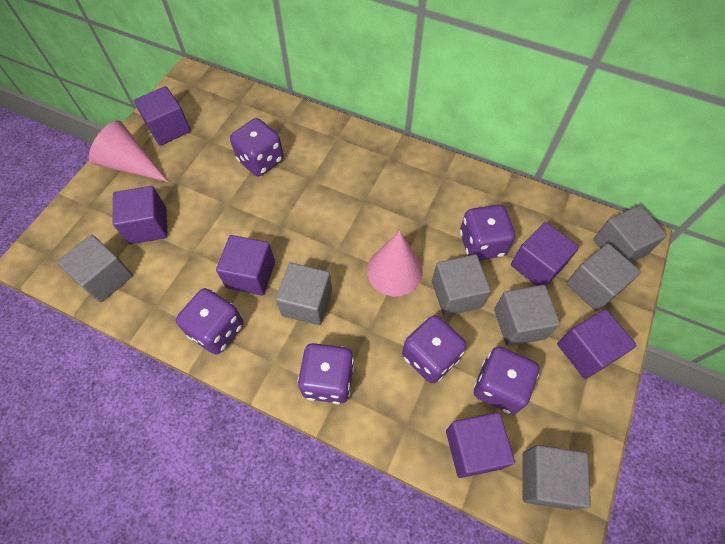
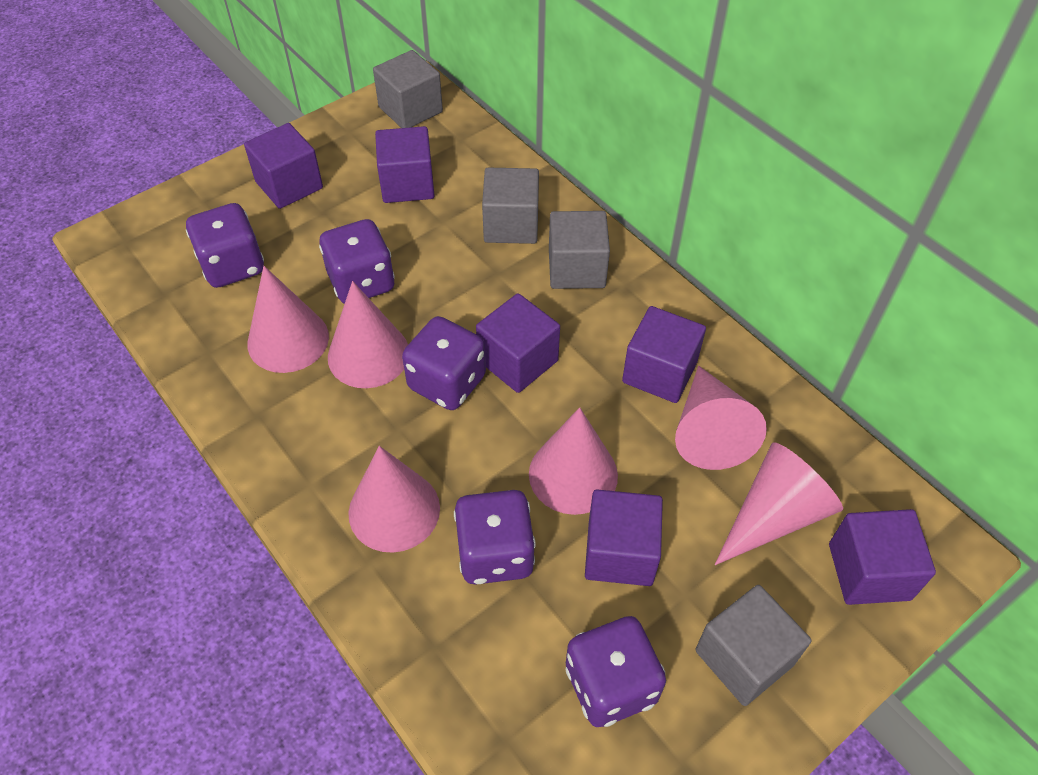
grey cube: [57,235,133,303] [276,263,332,325] [432,254,491,316] [494,285,560,346] [523,445,591,510] [566,243,641,312] [593,205,667,263] = 7 -> [373,50,443,128] [482,168,539,244] [549,211,610,289] [695,585,811,706] = 4
pink cone: [89,120,168,182] [367,231,423,296] = 2 -> [248,266,329,373] [328,281,408,388] [348,446,440,553] [529,407,618,515] [675,366,767,470] [715,443,843,565] = 6
purple dice: [176,288,243,354] [230,118,284,176] [298,343,354,404] [402,315,467,384] [460,204,515,260] [474,347,539,414] = 6 -> [186,203,264,288] [319,219,395,304] [402,316,486,410] [454,490,536,585] [565,616,666,727] = 5

